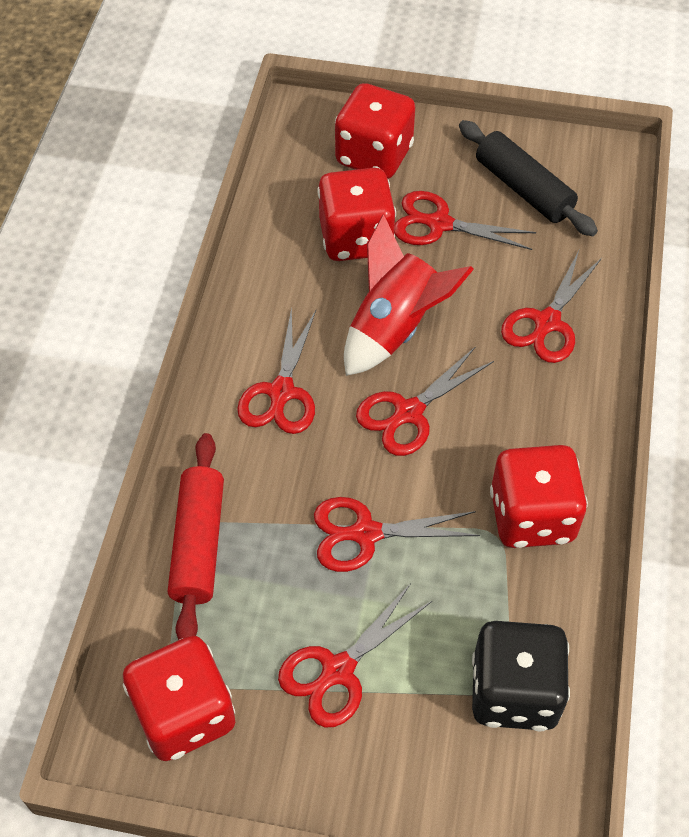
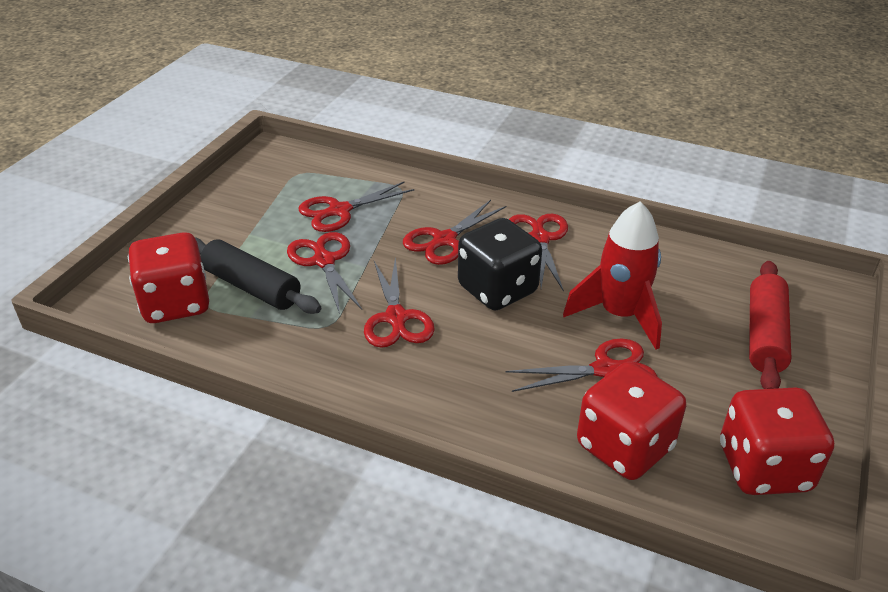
red dice: [123,636,235,761] [317,168,396,261] [335,83,415,179] [490,445,588,548] = 4 -> [128,232,209,323] [577,362,686,480] [720,387,834,495] = 3

